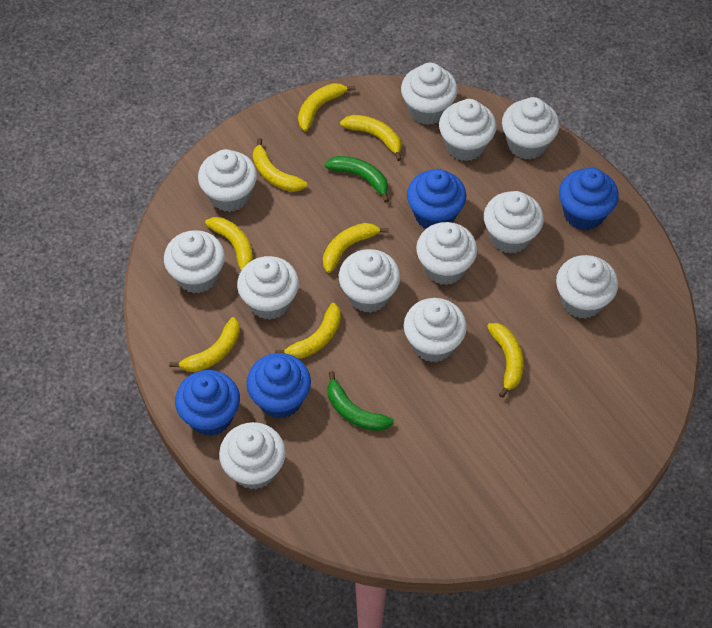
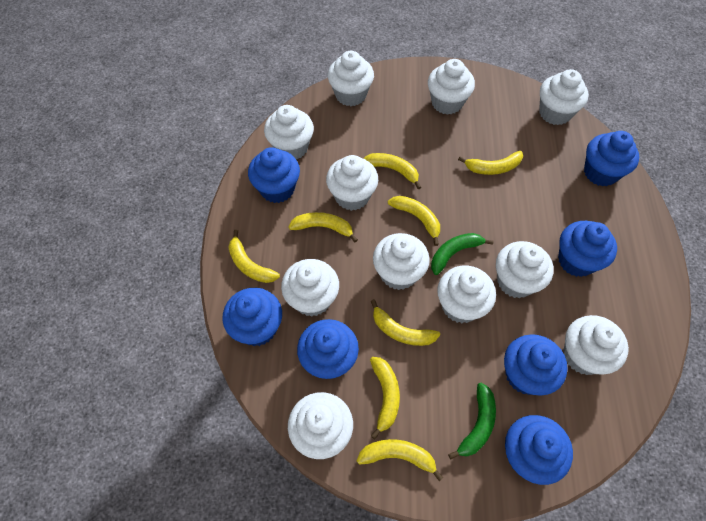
blue cupcake: [175,370,240,436] [246,353,311,419] [407,169,466,229] [559,168,619,230] = 4 -> [222,288,282,346] [248,147,300,203] [297,319,359,379] [504,334,568,396] [505,415,573,485] [558,221,617,277] [584,131,639,186] = 7
white cupcake: [164,230,225,294] [198,149,257,212] [219,422,286,490] [237,256,299,320] [339,249,400,313] [401,63,458,125] [404,298,467,362] [416,222,477,285] [439,99,497,161] [484,191,544,254] [502,97,559,160] [556,255,618,319] = 12 -> [264,105,314,160] [281,259,339,317] [288,392,353,459] [326,155,378,211] [328,51,374,106] [373,233,430,290] [428,59,475,115] [437,266,496,323] [496,241,554,298] [539,69,589,125] [564,315,629,375] = 11

